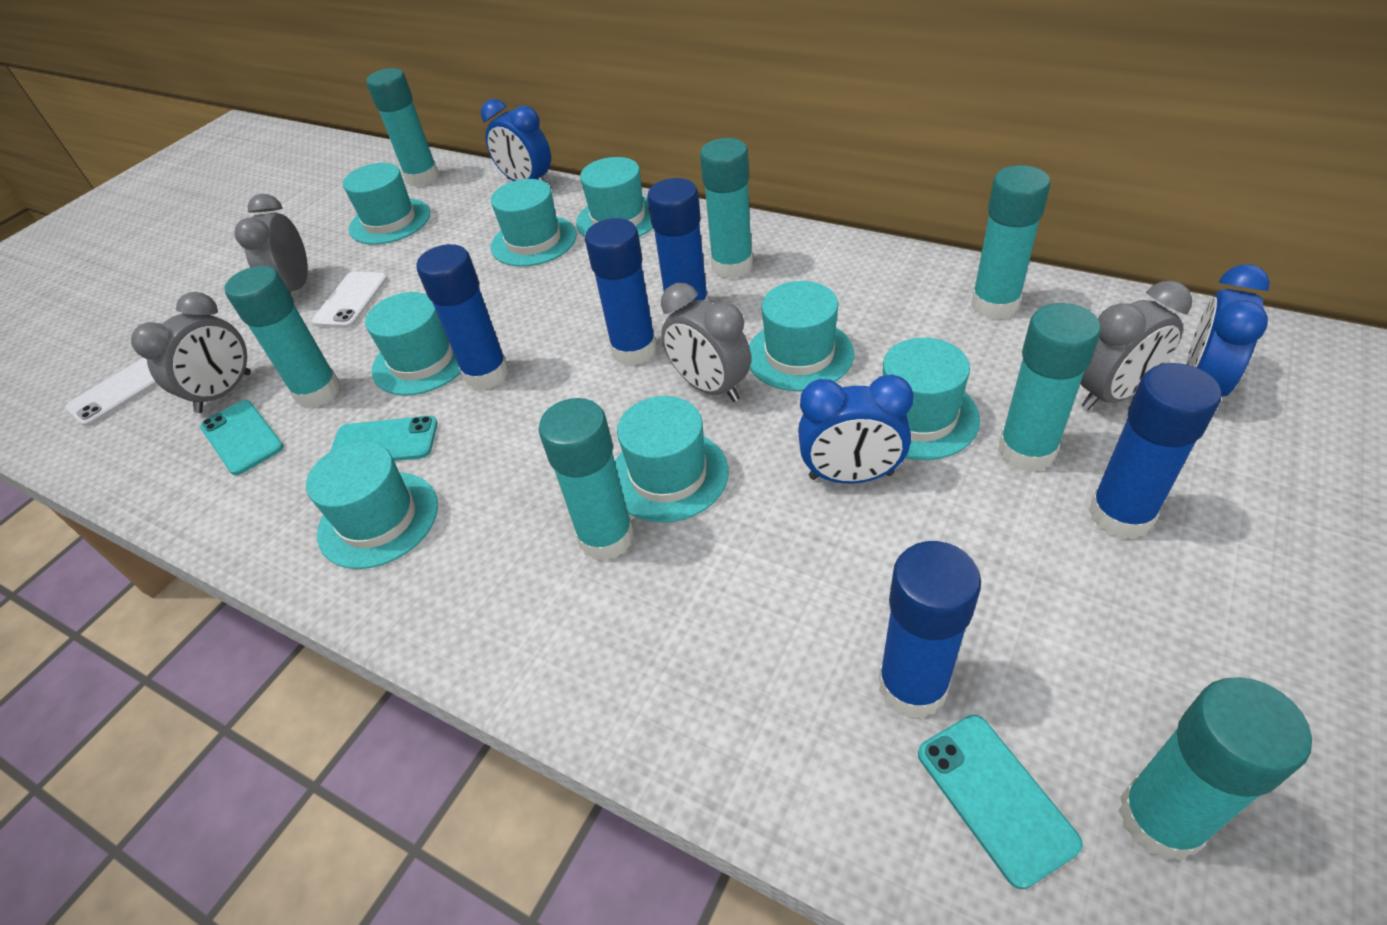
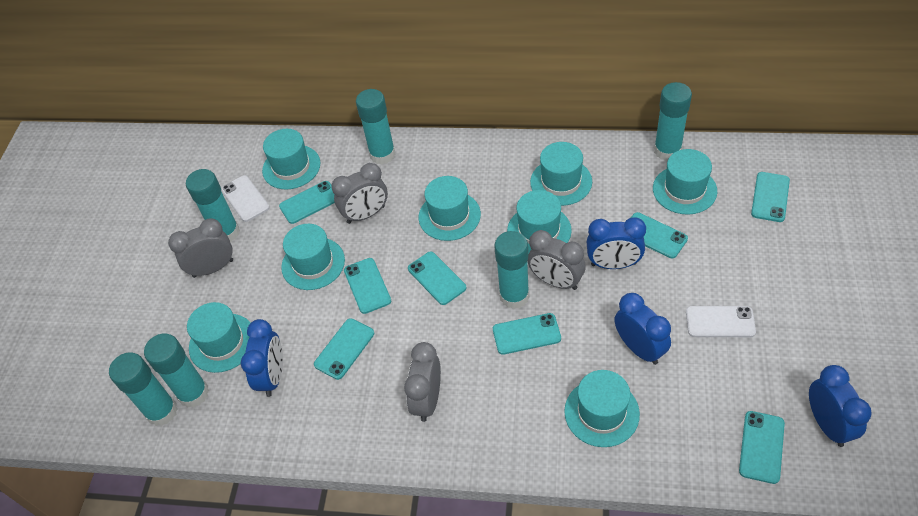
blue clock: [481,99,551,182] [798,375,913,483] [1186,264,1270,397] = 3 -> [241,319,283,397] [587,217,646,269] [614,293,671,365] [809,365,872,447] = 4
blue glue stick: [416,244,509,390] [585,218,657,366] [647,178,708,315] [878,541,981,718] [1089,363,1221,539] = 5 -> none = 0
turquoise glue stick: [225,266,341,408] [366,68,439,187] [538,398,634,561] [700,138,753,279] [971,165,1051,319] [998,303,1101,472] [1118,677,1312,861] = 7 -> [109,352,178,426] [144,333,209,408] [186,169,240,242] [356,89,396,165] [494,231,529,309] [654,82,692,161] = 6
turquoise phone: [200,400,284,475] [330,416,438,461] [918,715,1083,890] = 3 -> [279,181,335,224] [314,318,374,380] [344,258,391,314] [408,252,467,305] [493,313,561,355] [631,212,688,258] [739,411,785,484] [751,172,790,222] = 8

